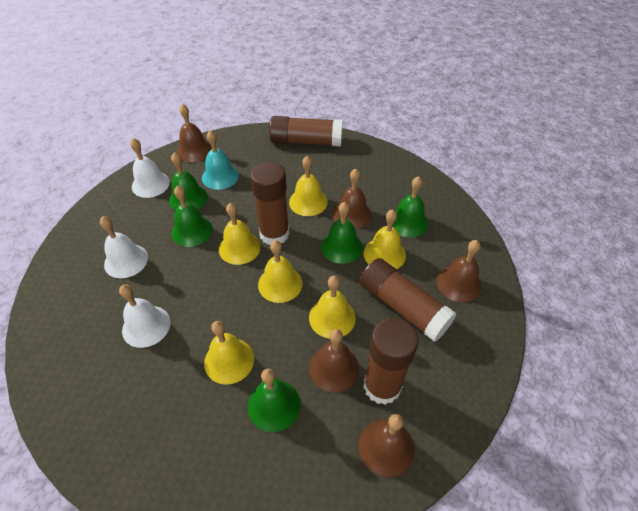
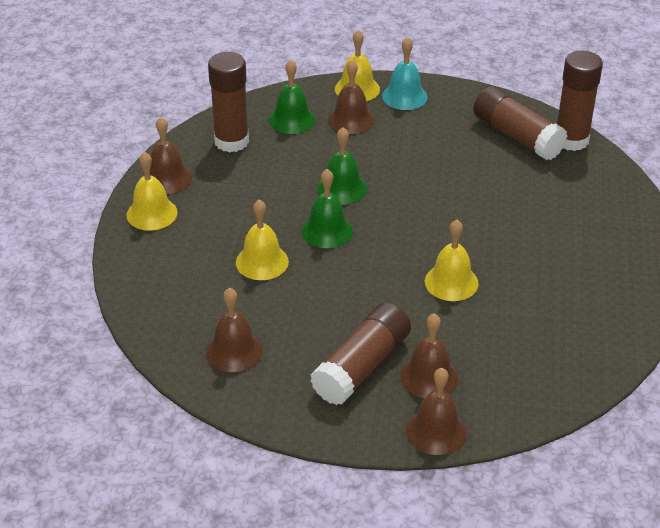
green bell: [169,152,208,211] [172,185,213,247] [248,369,301,432] [321,202,363,264] [392,176,429,238] = 5 -> [269,60,316,134] [301,169,353,248] [318,127,367,205] = 3
white bell: [100,216,148,278] [119,284,171,348] [130,138,170,198] = 3 -> none = 0
yellow bell: [204,321,254,385] [219,203,261,265] [258,240,302,303] [289,156,328,216] [309,276,356,339] [364,209,406,269] = 6 -> [126,152,178,230] [236,200,289,280] [335,30,380,101] [425,220,479,301] = 4

